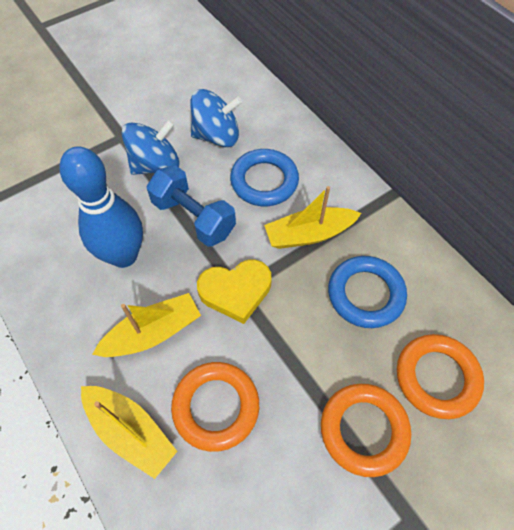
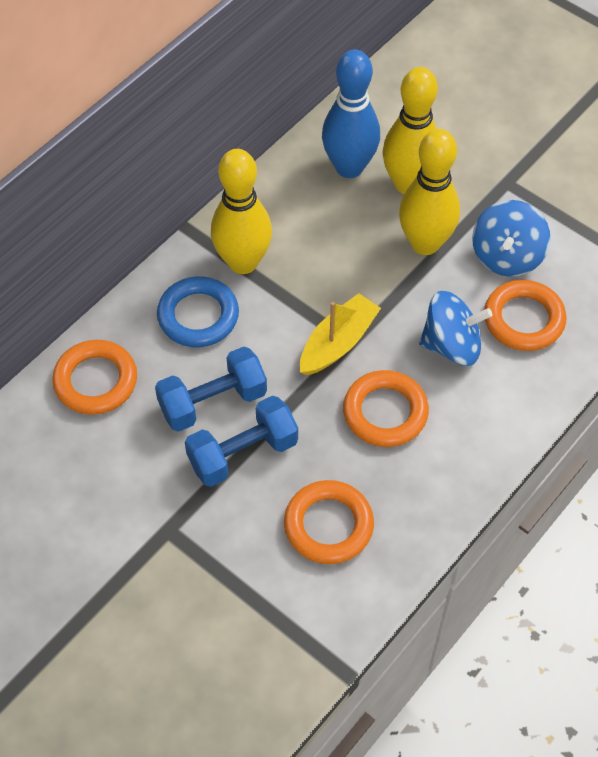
blue dumbbell: [147,165,236,247] = 1 -> [155,347,267,432] [185,396,298,487] = 2
blue ring: [230,149,299,206] [328,256,407,328] = 2 -> [157,276,239,347] = 1
orange ring: [171,362,259,452] [321,384,411,477] [397,334,484,419] = 3 -> [52,340,137,415] [284,480,374,564] [343,370,429,447] [484,280,566,351] = 4
yellow boat: [81,386,178,479] [92,293,201,357] [264,186,361,249] = 3 -> [300,293,381,375] = 1
yellow bowling pin: none = 0 -> [211,149,272,274] [383,67,438,194] [399,129,460,255] = 3
yellow heart: [197,260,272,324] = 1 -> none = 0

